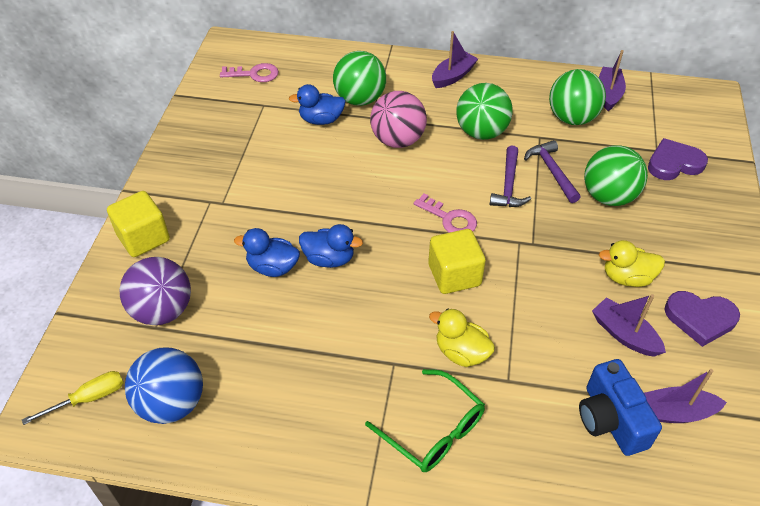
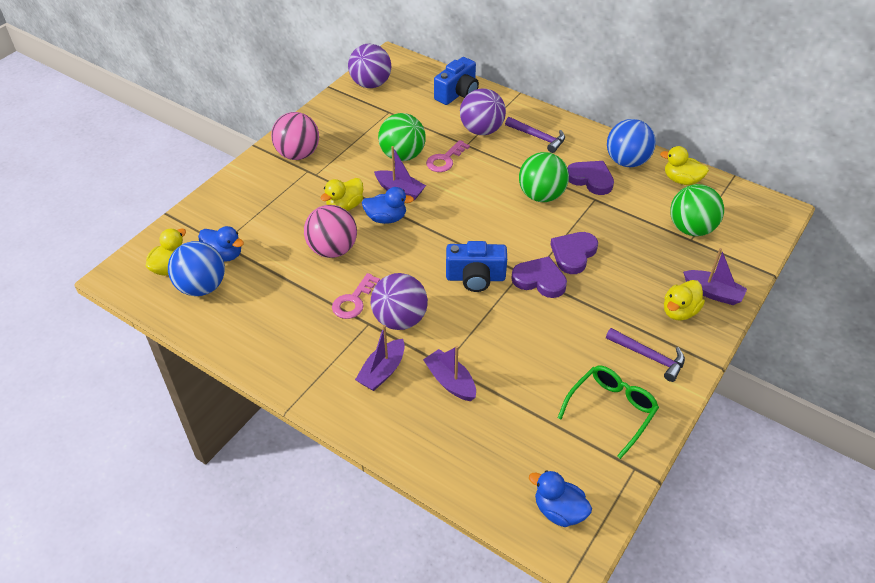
blue ball: [125,347,203,424] = 1 -> [168,241,225,296] [607,119,656,167] = 2
blue camera: [579,359,662,456] = 1 -> [434,57,479,105] [446,241,507,292] = 2
green ball: [333,51,386,106] [456,83,513,140] [549,69,606,125] [584,145,648,206] = 4 -> [378,113,426,161] [519,152,569,202] [670,184,724,236] = 3
pink ball: [370,91,427,148] = 1 -> [271,112,319,160] [304,205,357,258] = 2
purple ball: [120,257,191,325] = 1 -> [348,44,391,88] [371,273,428,330] [460,88,506,135] = 3
purple heart: [648,138,708,180] [664,291,740,347] = 2 -> [511,256,567,298] [550,232,598,274] [567,161,614,195] = 3
yellow cube: [107,191,170,257] [428,229,486,294] = 2 -> none = 0
yellow duck: [429,308,495,367] [599,240,665,287] = 2 -> [146,228,186,276] [320,178,363,211] [660,146,709,185] [664,280,705,321] = 4
yellow screwdriver: [22,371,124,425] = 1 -> none = 0

